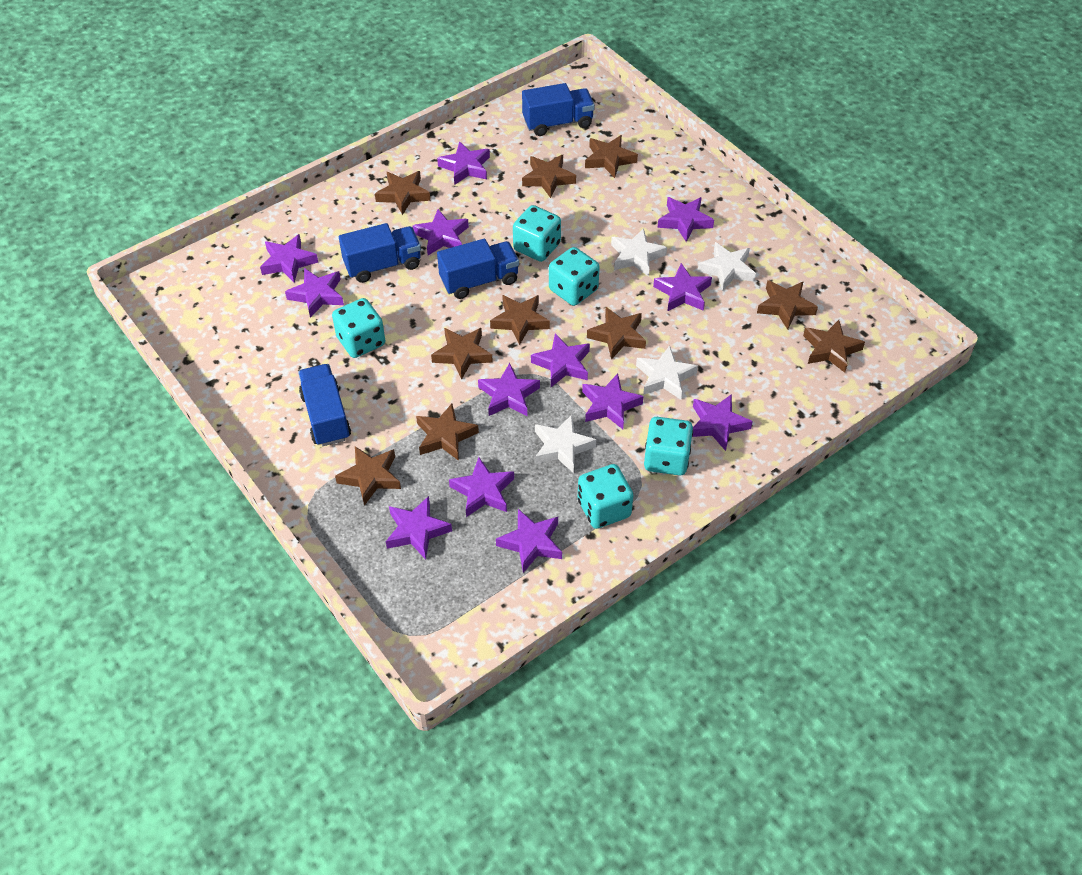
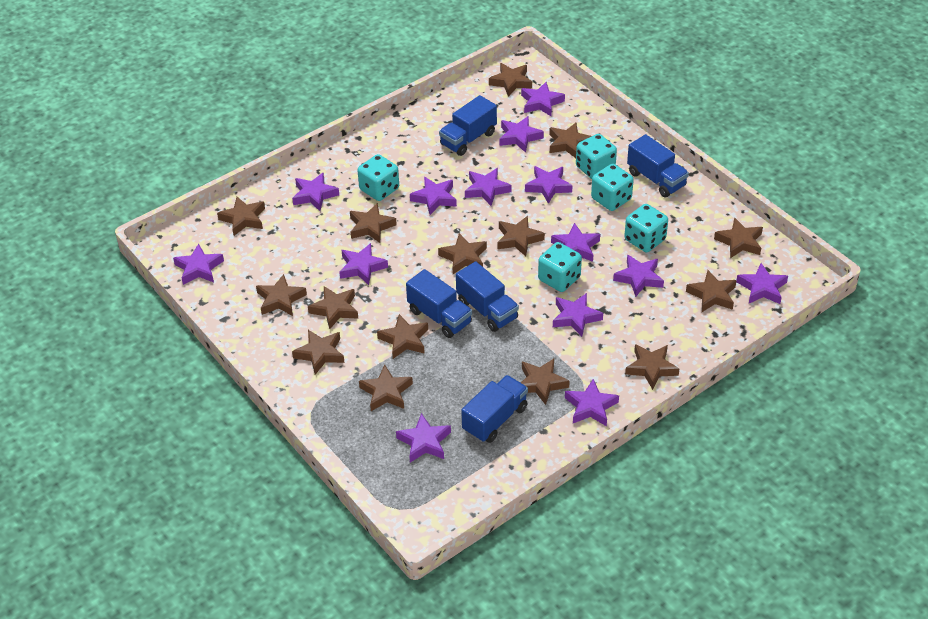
blue truck: [298,364,351,446] [339,223,421,283] [437,239,519,299] [522,83,595,136] = 4 -> [406,269,472,338] [439,95,497,156] [456,261,519,332] [461,375,528,443] [627,134,689,197] = 5
brown star: [335,446,401,506] [375,171,430,215] [416,404,479,461] [431,328,493,379] [490,295,550,345] [522,155,576,198] [585,135,638,178] [587,307,646,360] [757,280,818,330] [803,320,865,373] = 10 -> [217,197,265,236] [256,274,307,316] [292,330,345,374] [308,286,358,330] [350,203,397,243] [359,365,413,411] [377,314,428,359] [438,233,487,274] [489,63,532,97] [497,216,545,256] [521,359,570,405] [549,123,591,158] [625,344,679,390] [686,270,737,312] [714,217,763,258] = 15
purple star: [260,234,318,283] [285,268,344,318] [386,496,452,560] [413,209,469,255] [437,141,490,185] [449,457,514,517] [478,363,540,416] [496,509,562,573] [531,334,590,387] [582,374,644,429] [653,263,712,312] [658,197,714,242] [692,394,753,451] = 13 -> [173,244,224,285] [292,172,339,211] [339,243,388,285] [396,413,451,463] [410,177,457,215] [465,168,512,206] [499,116,544,153] [521,82,565,117] [525,166,573,204] [551,223,600,262] [553,293,603,337] [565,379,619,426] [613,254,664,297] [736,263,788,304] = 14
white star: [535,415,596,473] [611,228,667,277] [636,345,698,399] [697,242,756,291] = 4 -> none = 0

